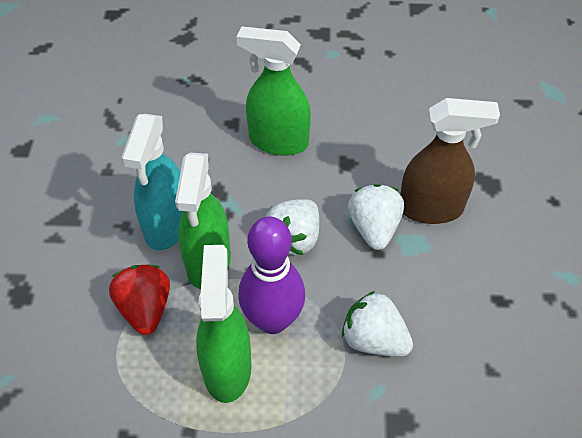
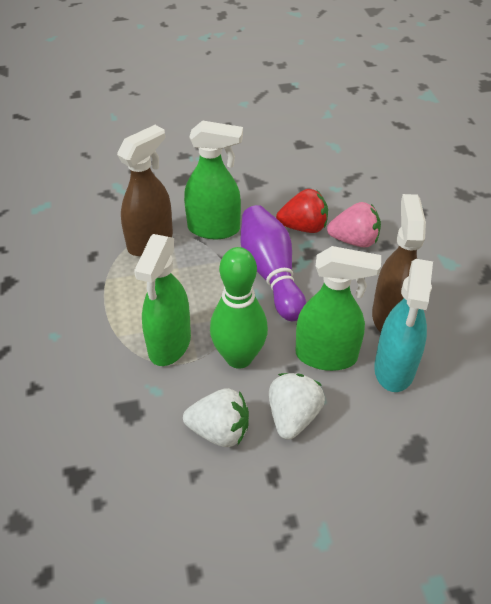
brown spray bottle: [400,98,500,224] = 1 -> [117,125,173,256] [372,194,426,333] = 2
green bowling pin: none = 0 -> [210,247,268,369] = 1
pink strawberry: none = 0 -> [327,202,381,247] = 1
white strawberry: [266,199,319,255] [342,291,413,356] [348,184,404,250] = 3 -> [183,388,249,447] [269,373,325,440] = 2

